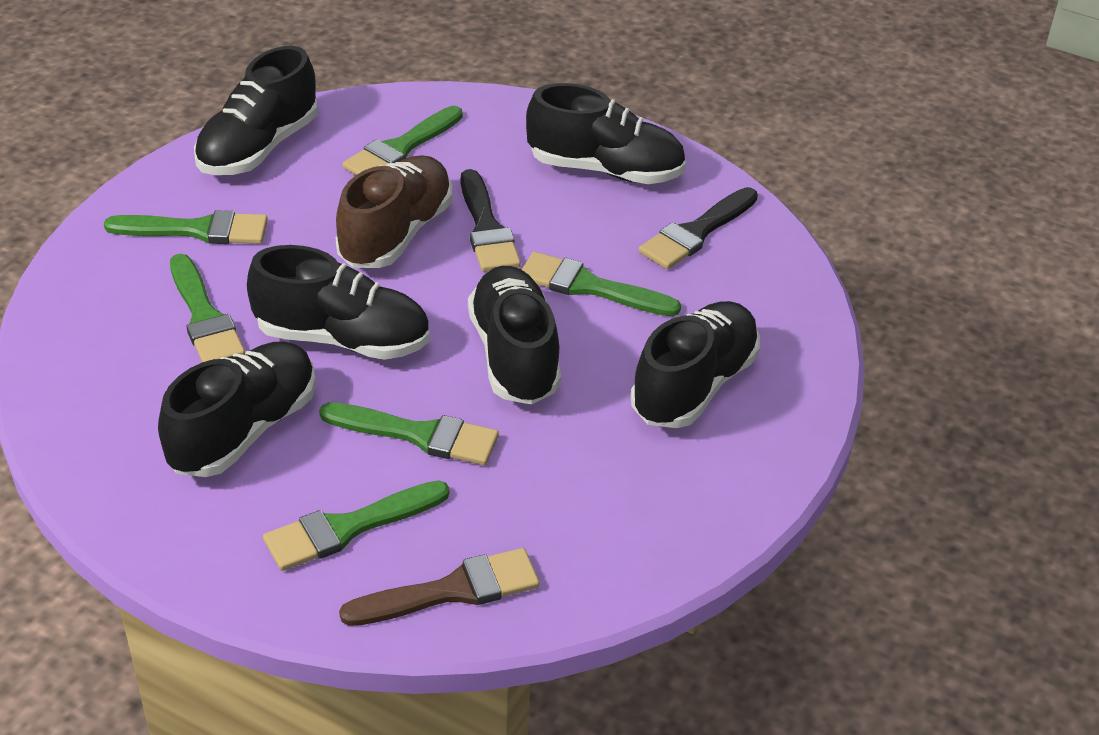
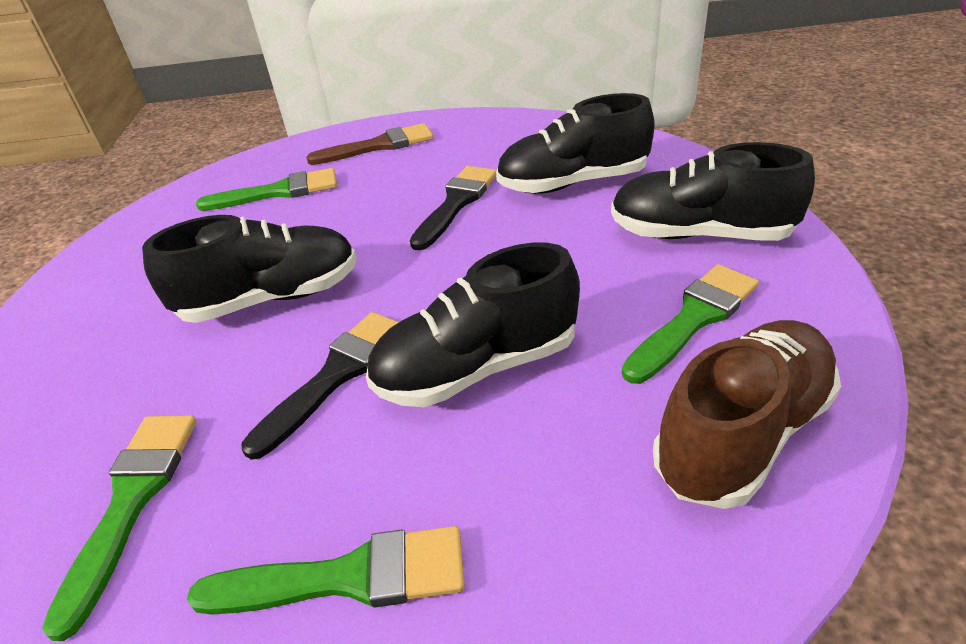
black shoe: [158,341,316,477] [194,46,318,175] [247,245,430,360] [468,266,561,405] [526,83,686,184] [630,301,760,428] = 6 -> [142,215,357,323] [366,242,580,408] [496,93,655,194] [611,142,815,241] = 4
green brush: [104,210,268,244] [170,254,245,362] [263,481,449,571] [319,402,499,465] [342,106,463,175] [522,252,681,316] = 6 -> [42,415,197,641] [187,526,465,615] [196,168,337,211] [622,264,759,384] = 4

